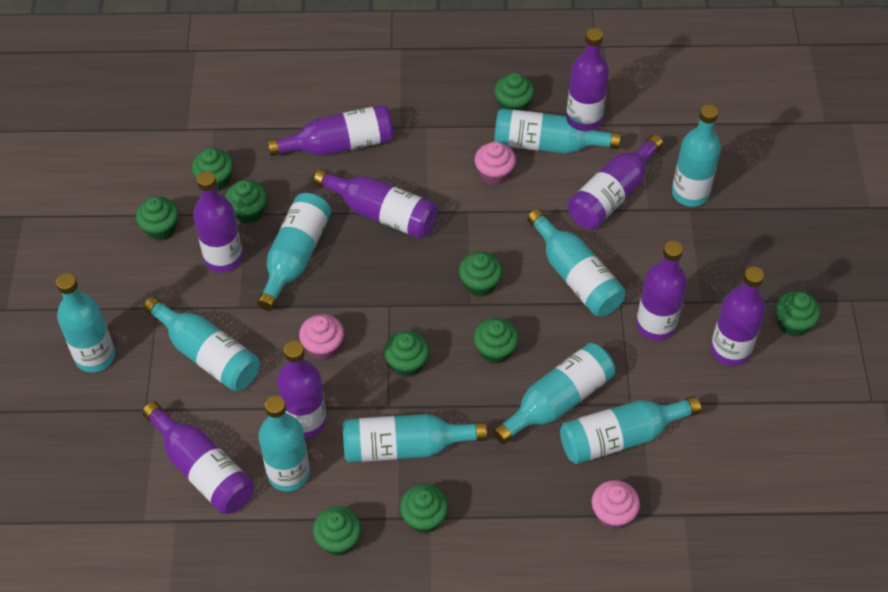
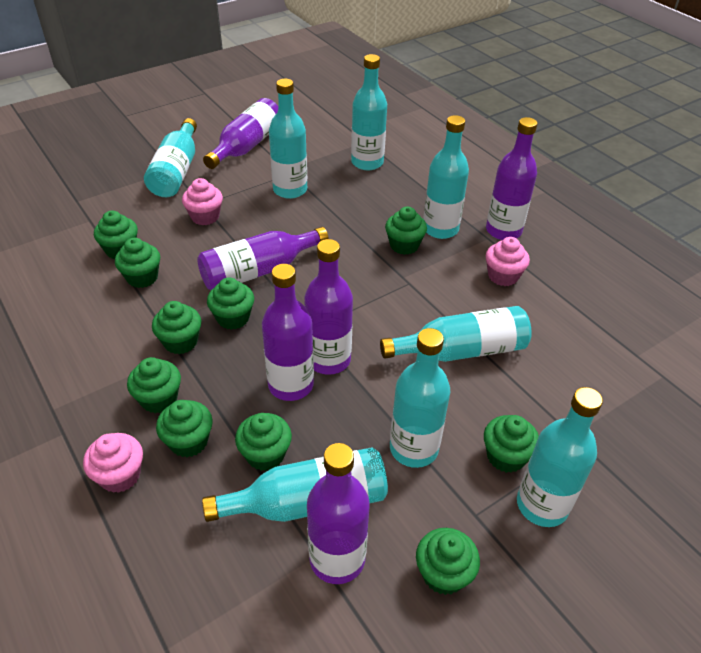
purple bottle: [142,401,254,514] [193,171,243,272] [267,105,394,156] [277,341,326,438] [314,169,437,239] [566,28,609,130] [568,134,663,229] [636,241,687,341] [711,267,766,366] = 9 -> [197,227,329,290] [203,98,278,169] [262,264,314,401] [304,239,353,375] [307,443,370,584] [486,117,537,240] = 6
turquoise bottle: [56,273,115,372] [144,296,260,391] [257,193,331,311] [258,396,310,492] [343,414,487,462] [493,343,615,444] [494,109,621,154] [527,209,626,316] [560,396,701,464] [672,104,721,207] = 10 -> [144,118,197,197] [202,447,388,522] [269,78,307,199] [351,54,387,170] [380,306,532,362] [390,328,450,468] [424,115,469,239] [517,387,603,527] = 8

